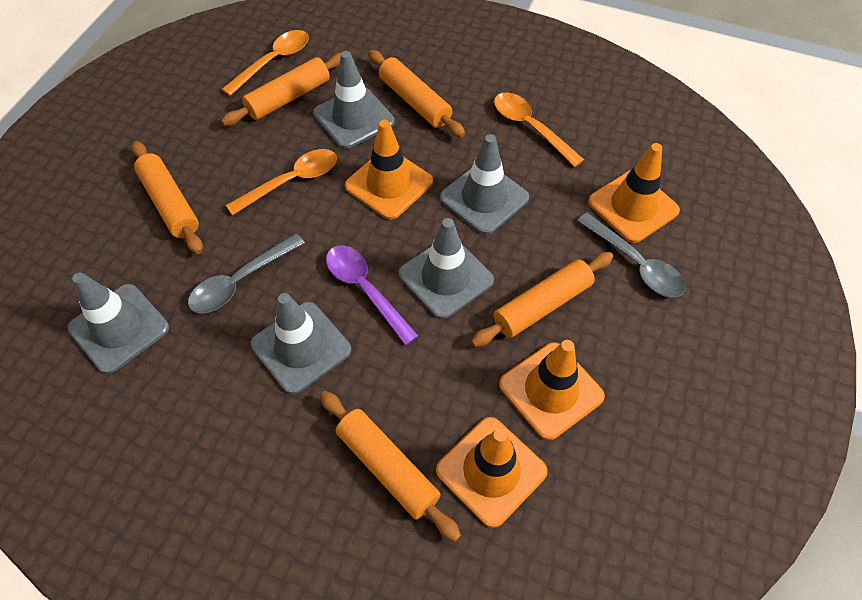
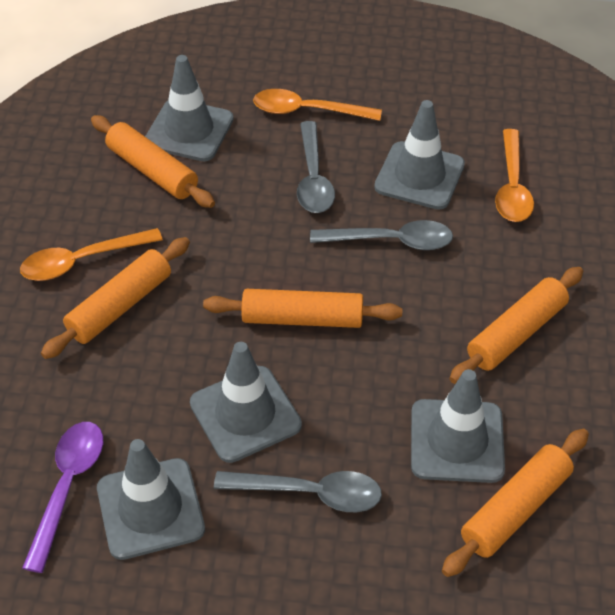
grey spoon: [188,233,305,313] [577,213,685,298] = 2 -> [214,471,382,512] [297,121,335,213] [310,220,453,250] = 3
orange traffic cone: [345,120,433,220] [436,417,548,528] [499,340,605,440] [588,143,680,243] = 4 -> none = 0

